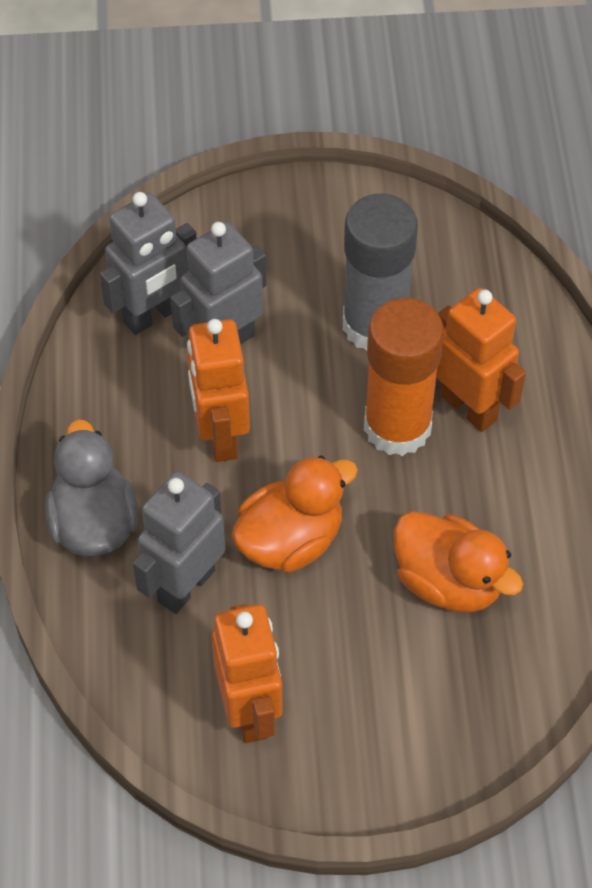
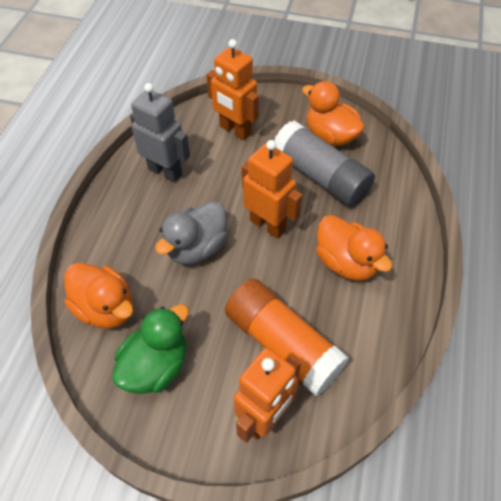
green duck: none = 0 -> [112,304,189,394] = 1
grey robot: [100,192,197,335] [133,471,225,614] [170,222,267,345] = 3 -> [130,83,190,183] = 1
orange duck: [231,456,358,573] [394,511,523,613] = 2 -> [64,263,133,329] [302,81,365,146] [316,215,392,281] = 3

